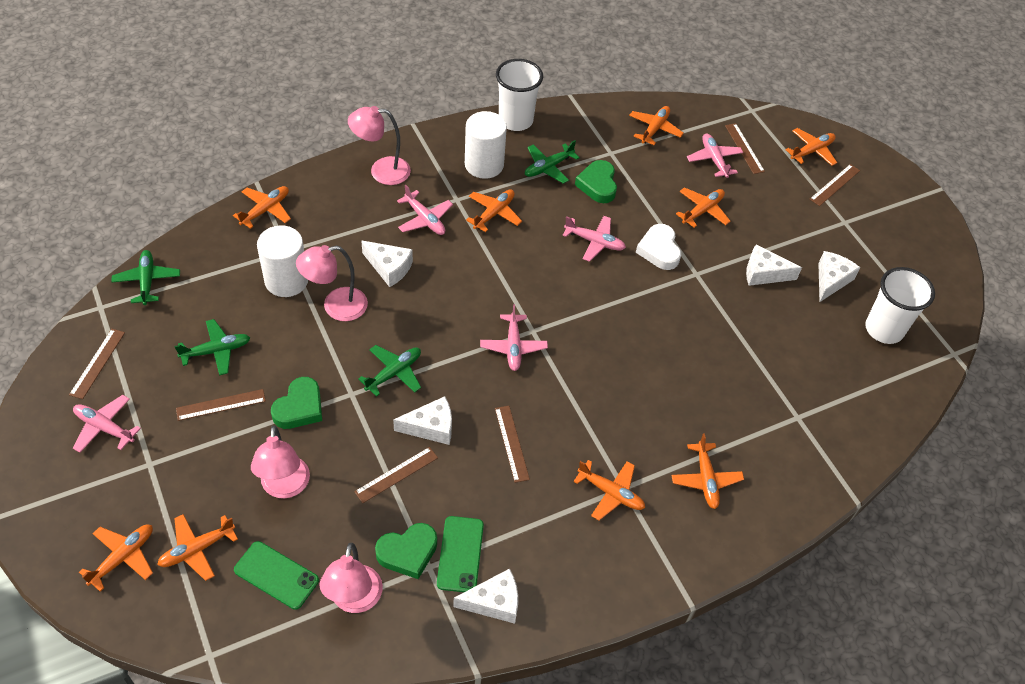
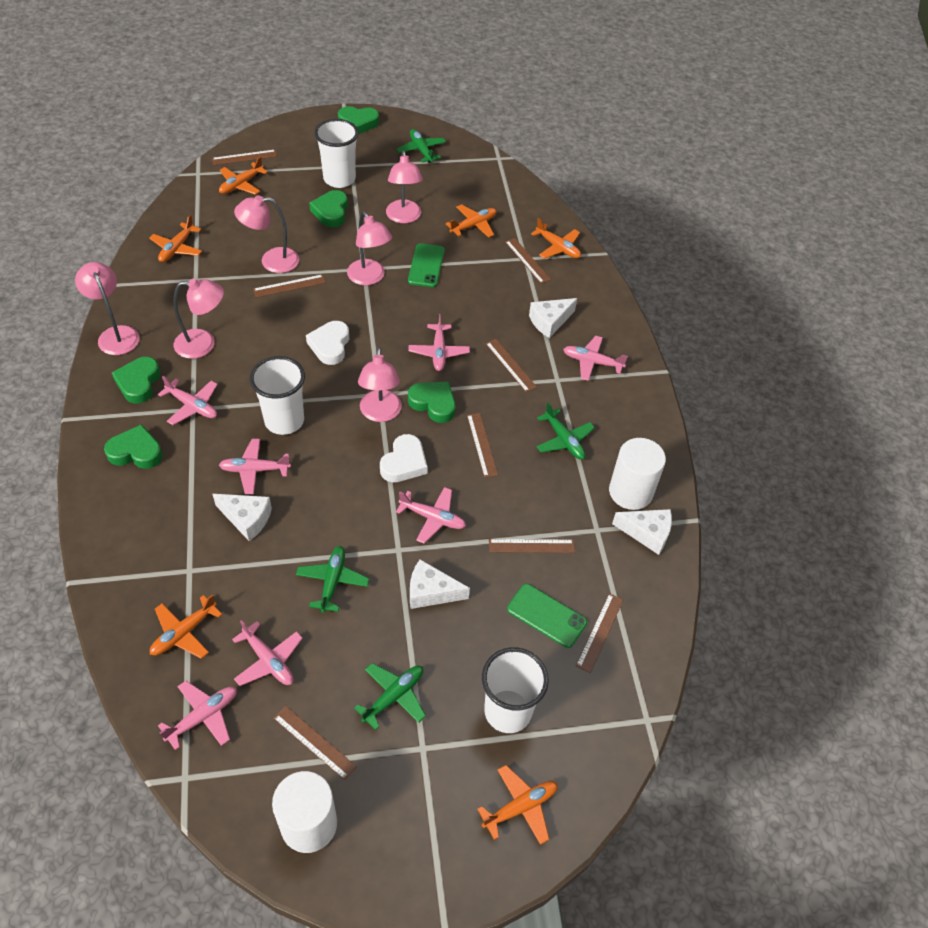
brown ruler: [69,329,125,399] [176,389,266,421] [354,447,438,503] [495,406,530,483] [725,123,765,174] [810,164,860,206] = 6 -> [212,150,277,165] [253,275,326,298] [274,706,357,780] [467,413,498,478] [485,339,537,392] [489,539,575,553] [505,238,551,284] [576,593,623,673] = 8
green heart: [271,377,322,429] [375,523,437,579] [575,160,617,203] = 3 -> [104,424,163,469] [112,357,160,404] [309,190,348,227] [338,106,379,134] [408,381,456,423] = 5
orange plane: [79,524,153,592] [157,514,238,581] [233,186,291,229] [466,189,522,232] [573,460,645,520] [629,106,684,145] [671,434,744,509] [676,187,731,228] [785,128,837,166] = 9 -> [149,215,202,262] [150,595,222,659] [219,156,268,195] [446,204,496,238] [477,765,558,845] [531,218,581,259] = 6
pink lamp: [251,425,310,498] [296,245,368,321] [319,543,383,613] [348,106,411,185] = 4 -> [75,262,139,355] [173,279,224,359] [234,195,299,273] [347,211,392,285] [358,347,402,422] [386,151,423,223] = 6
pink plane: [73,395,141,453] [397,185,453,235] [480,304,548,371] [563,216,626,262] [687,133,743,178] = 5 -> [158,376,218,425] [158,681,237,750] [219,439,291,494] [232,620,303,686] [396,487,466,543] [408,314,470,371] [563,336,628,381] = 7
white cheese: [361,241,413,287] [393,396,452,445] [453,569,518,624] [746,244,802,286] [818,251,860,302] = 5 -> [213,494,272,541] [410,559,470,609] [529,298,577,338] [612,509,672,555] = 4
white cup: [496,59,543,131] [865,267,935,344] = 2 -> [250,356,305,435] [314,119,359,188] [482,647,549,733] = 3
white heart: [636,224,681,270] = 1 -> [306,321,349,365] [380,434,428,482] = 2

